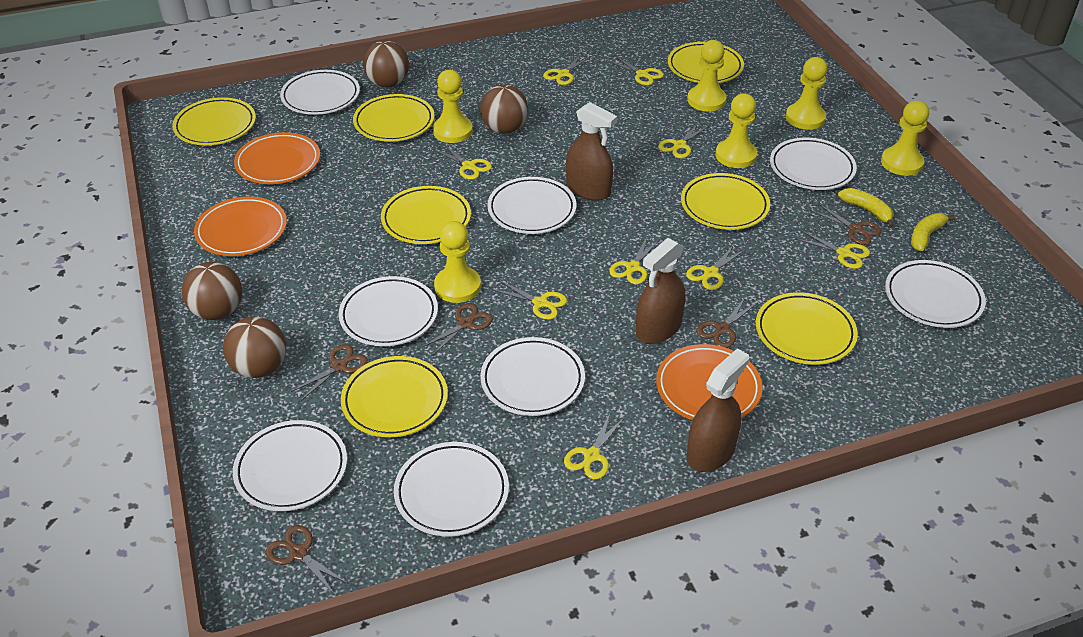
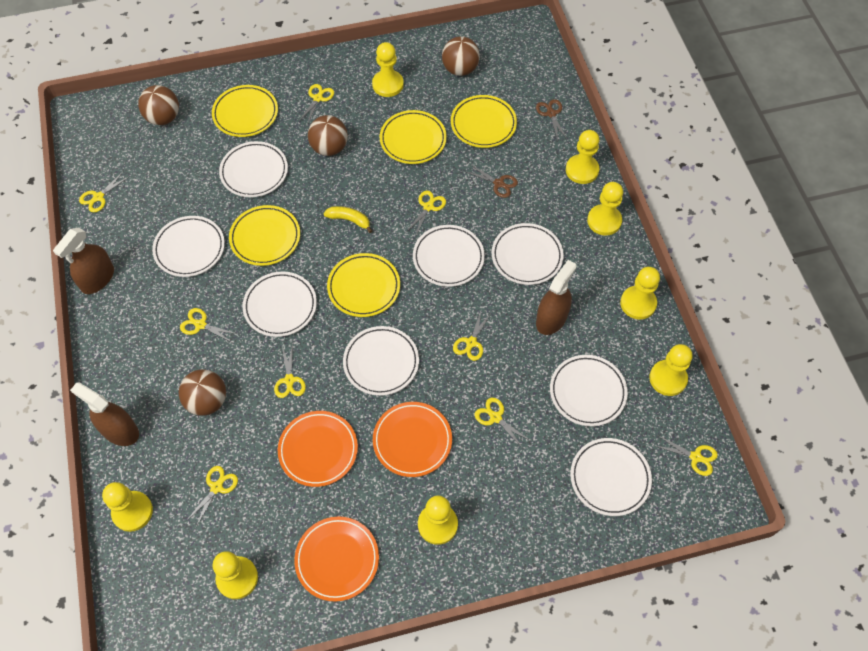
brown scissors: [266,525,349,595] [291,344,368,401] [422,303,493,355] [696,298,757,348] [811,204,882,245] = 5 -> [464,164,518,198] [536,99,567,140] = 2
yellow banana: [838,188,894,227] [911,213,955,251] = 2 -> [323,206,372,233] = 1
yellow pawn: [433,70,473,143] [434,221,481,303] [687,40,726,111] [715,93,757,168] [786,57,828,130] [881,101,929,176] = 6 -> [102,482,153,532] [212,551,258,599] [372,42,404,97] [418,496,458,545] [566,130,600,184] [587,182,623,236] [620,267,660,320] [649,344,693,396] = 8
yellow plate: [172,97,256,145] [341,356,448,437] [353,94,435,142] [381,186,471,244] [668,42,744,83] [681,173,770,230] [756,292,858,365] = 7 -> [212,85,278,137] [229,205,300,266] [327,253,400,317] [380,110,447,164] [451,95,517,148] = 5

